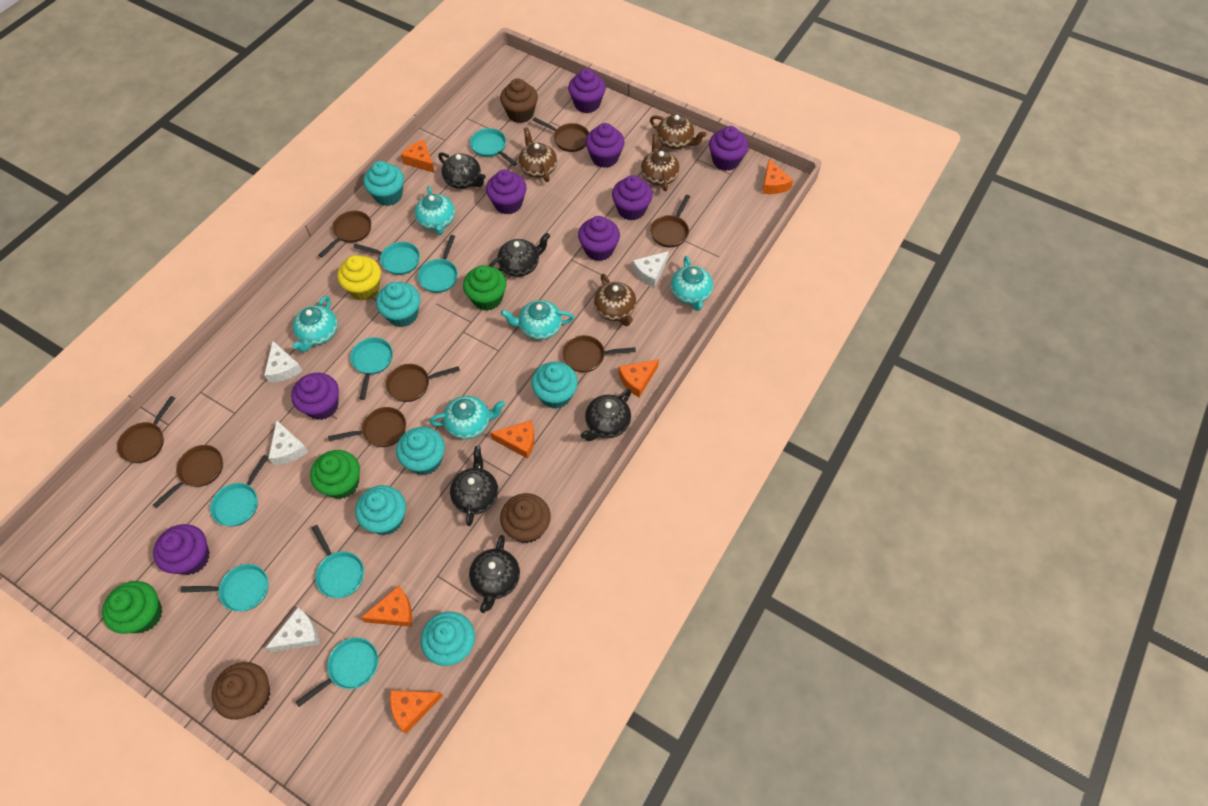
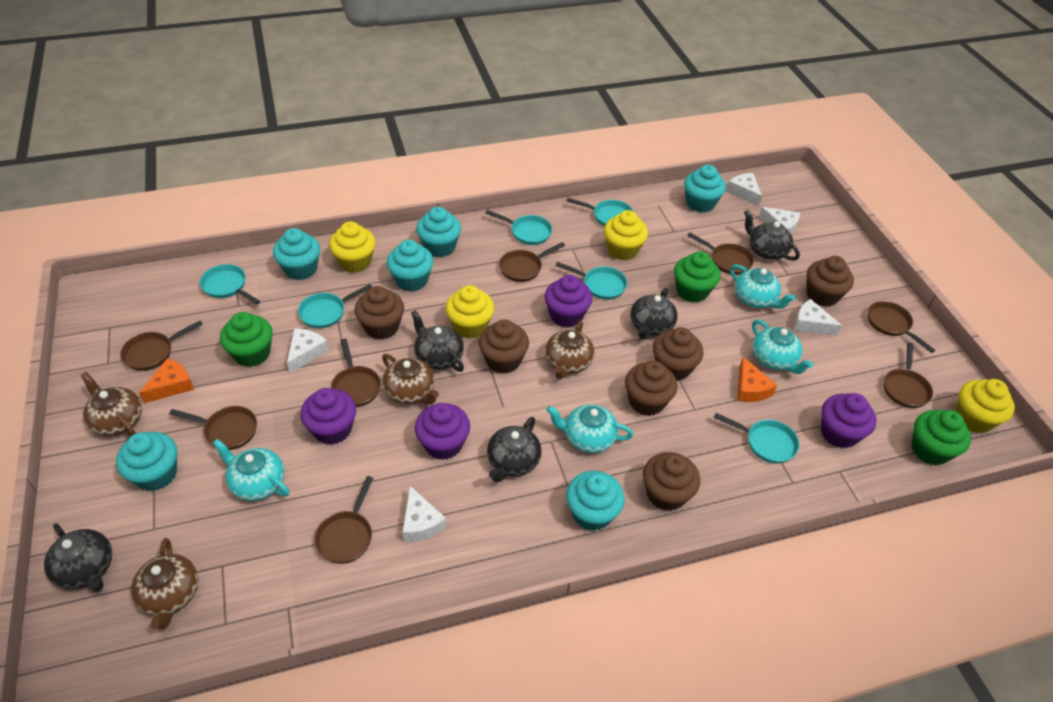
brown cupcake: [212,662,270,720] [500,78,538,123] [500,493,551,543] = 3 -> [355,286,404,340] [479,319,529,374] [625,361,677,416] [643,452,700,511] [653,327,703,381] [806,256,854,307] = 6
orange cheese: [361,586,412,627] [390,690,443,734] [401,140,435,173] [490,420,534,459] [619,359,659,398] [762,159,793,194] = 6 -> [139,358,194,403] [737,357,777,402] = 2
purple cupcake: [153,524,210,575] [291,373,339,420] [486,169,526,215] [568,69,606,113] [578,216,620,261] [585,123,625,168] [612,175,653,220] [709,126,748,171] = 8 -> [300,388,356,445] [415,403,470,460] [545,275,592,327] [821,393,876,449] = 4
turquoise pan: [181,564,269,612] [210,455,268,527] [296,637,379,707] [312,525,364,598] [350,337,393,400] [353,242,420,275] [418,235,458,293] [470,128,517,166] = 8 -> [200,264,260,305] [298,284,372,328] [485,210,552,245] [555,262,627,300] [566,198,633,226] [714,413,799,464] = 6
turquoise teapot: [292,296,338,352] [414,186,455,235] [429,396,505,439] [501,300,574,340] [671,256,713,311] = 5 -> [213,439,290,501] [546,404,633,453] [730,264,796,309] [752,320,813,374] = 4
white cheese: [264,341,302,383] [266,608,320,652] [268,420,308,465] [632,251,669,288] = 4 -> [287,328,329,373] [402,486,447,542] [726,173,762,206] [759,207,800,235] [794,299,842,336] = 5
yellow cupcake: [338,255,381,300] = 1 -> [329,221,376,273] [445,285,494,339] [604,210,648,260] [956,379,1015,433] = 4

